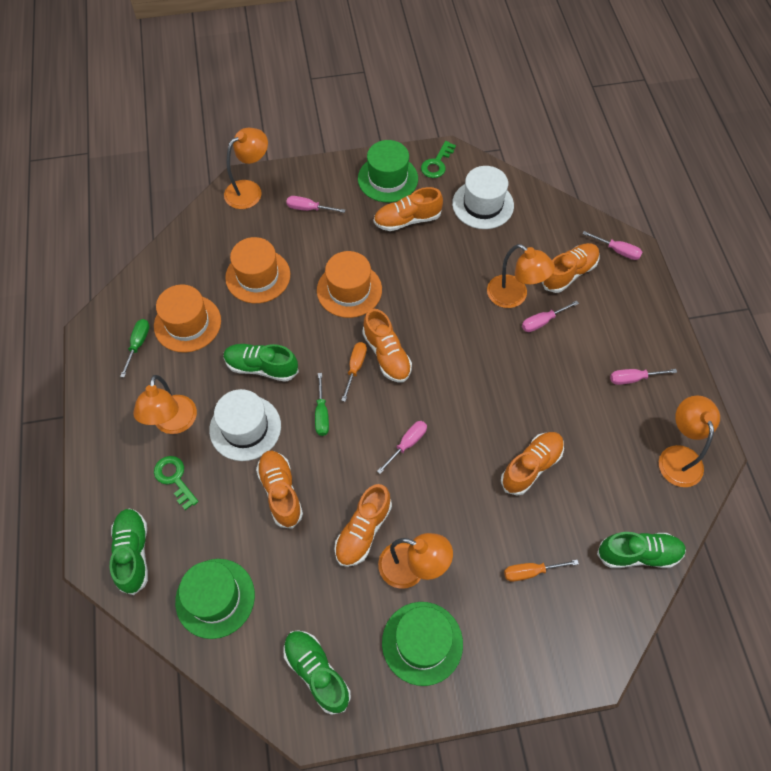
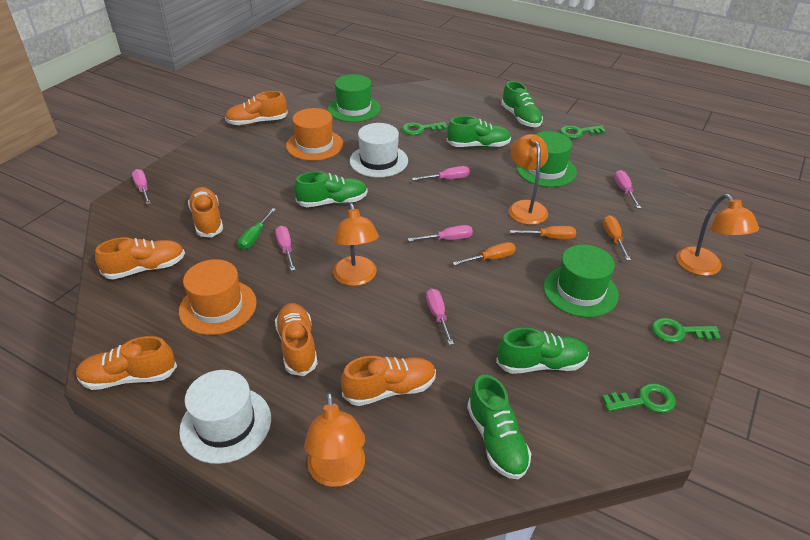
green key: [154,456,199,510] [421,141,456,178] = 2 -> [402,122,448,135] [560,125,606,139] [602,383,675,413] [652,318,721,343] = 4
green screwdriver: [120,319,150,378] [315,373,329,436] = 2 -> [238,208,276,250] = 1
green shoe: [110,509,148,595] [224,344,299,382] [283,630,351,715] [597,532,686,568] = 4 -> [294,171,368,207] [447,116,511,148] [467,375,531,479] [496,328,589,374] [501,81,543,127] = 5
orange hat: [154,285,221,353] [225,237,290,303] [317,251,382,318] = 3 -> [179,259,257,335] [286,108,343,161] = 2
orange lamp: [133,375,197,434] [224,128,268,209] [378,533,453,589] [487,244,555,308] [659,395,720,487] = 5 -> [304,392,365,487] [333,203,379,286] [508,134,548,225] [676,194,759,276] = 4
orange screwdriver: [341,342,367,402] [504,560,579,582] = 2 -> [453,242,516,266] [510,226,576,239] [603,215,631,261] = 3
pink screwdriver: [286,196,345,213] [377,421,427,474] [522,301,579,332] [582,231,642,260] [610,369,677,385] = 5 -> [132,169,151,204] [275,226,295,271] [408,225,473,241] [412,166,470,181] [426,288,454,345] [614,170,641,209] = 6

